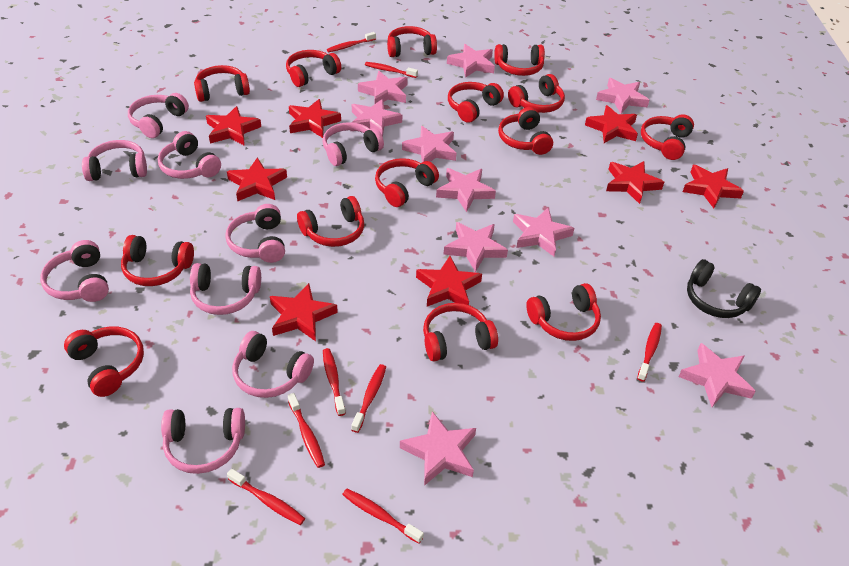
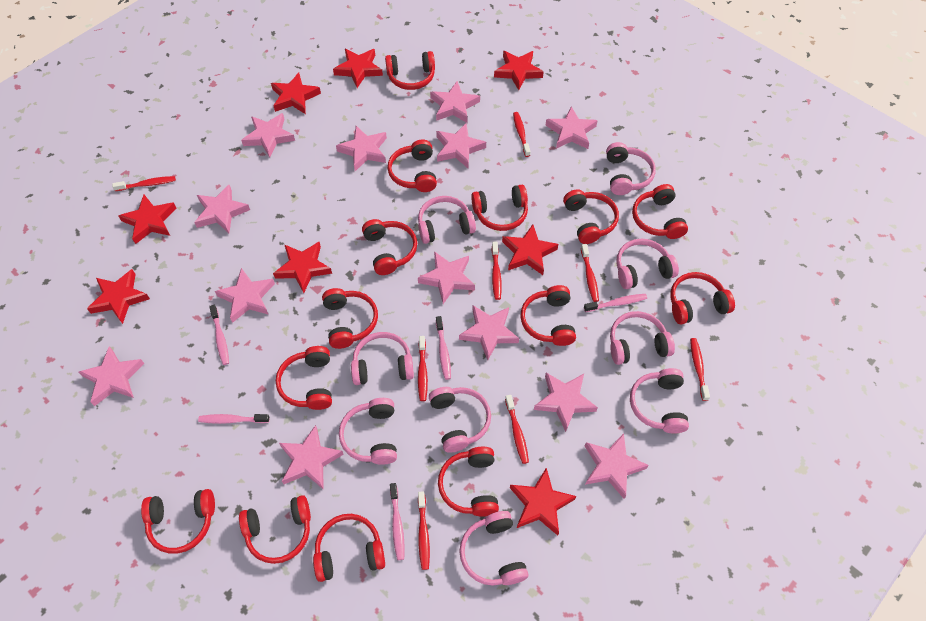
black headphones: [687,259,761,318] = 1 -> none = 0
pink star: [351,99,402,137] [358,71,408,104] [400,411,476,486] [402,126,456,162] [436,168,496,212] [443,222,508,272] [447,44,495,78] [513,208,574,257] [596,78,649,113] [679,343,756,407] = 10 -> [79,346,144,406] [194,185,250,233] [215,268,275,323] [241,113,295,157] [279,425,344,490] [336,126,387,171] [418,251,475,304] [430,81,480,123] [436,123,486,168] [459,305,519,360] [534,373,598,432] [545,106,598,149] [585,433,649,499] = 13
pink toothbrush: none = 0 -> [198,414,270,424] [209,305,229,365] [390,483,405,560] [436,316,451,380] [584,294,647,312] = 5

